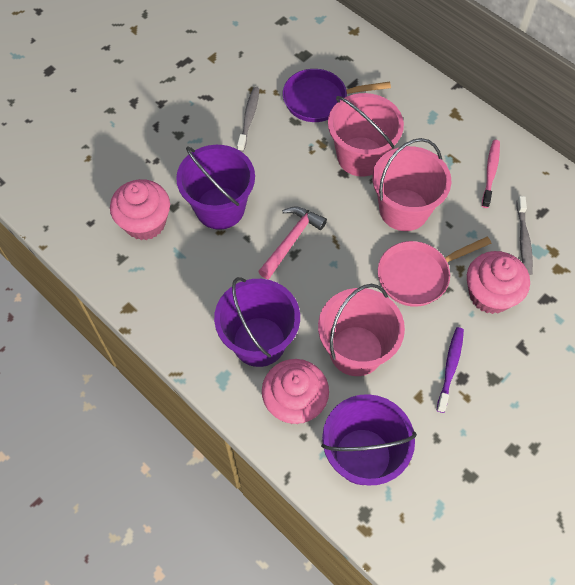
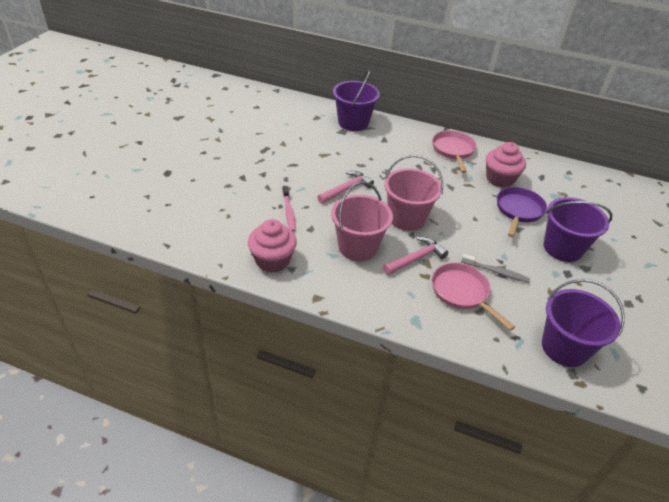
grey toothbrush: [237,87,259,152] [517,196,533,275] = 2 -> [461,254,530,283] = 1
pink bucket: [318,284,405,376] [328,93,404,177] [372,138,451,231] = 3 -> [331,182,393,261] [384,155,444,231] = 2
pink cupcake: [110,179,170,240] [262,359,329,424] [467,251,530,314] = 3 -> [248,219,297,272] [486,142,526,188] = 2
pink hammer: [258,206,327,279] = 1 -> [317,171,374,204] [383,237,448,275] = 2
pink pan: [378,237,492,307] = 1 -> [432,131,476,173] [432,263,515,331] = 2
purple toothbrush: [437,327,464,413] = 1 -> none = 0

